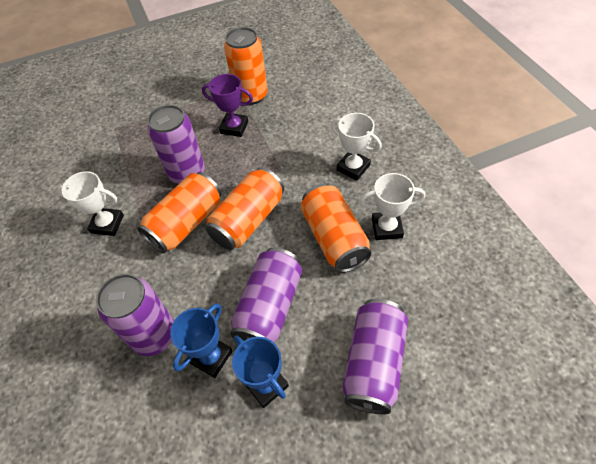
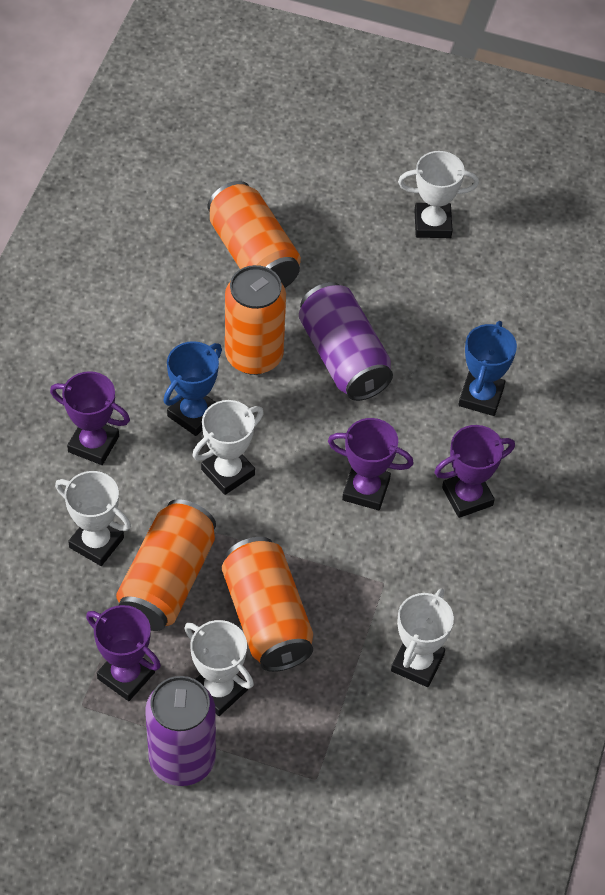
purple can: [96,274,174,356] [147,105,205,184] [230,248,302,342] [342,299,408,414] = 4 -> [145,676,216,786] [299,282,393,401] = 2
purple trophy: [202,74,253,137] = 1 -> [50,371,130,465] [86,605,161,701] [328,418,414,510] [434,425,515,518] = 4
white trophy: [57,171,124,236] [331,113,382,180] [360,173,426,240] = 3 -> [55,471,131,566] [184,620,254,716] [192,400,264,495] [391,588,454,687] [398,151,479,238] = 5

